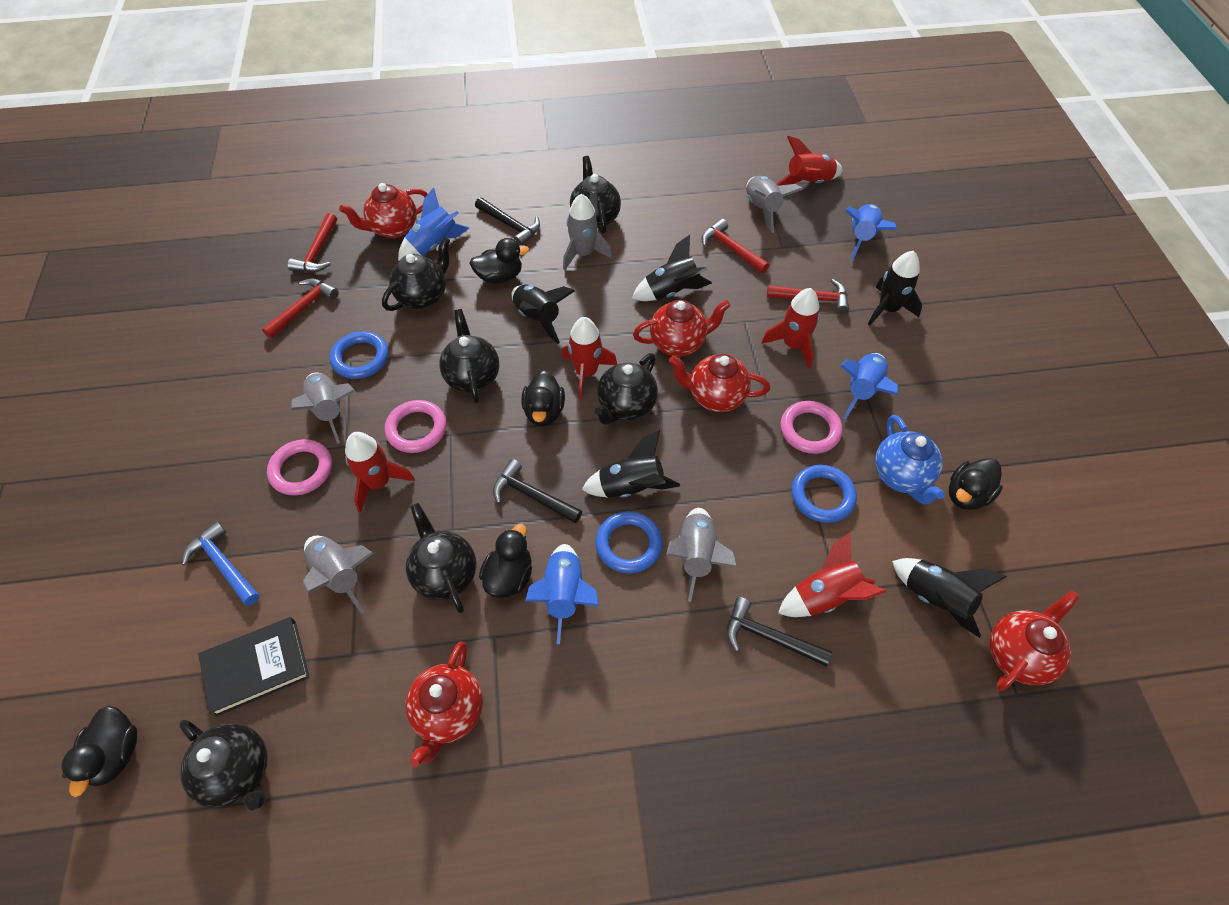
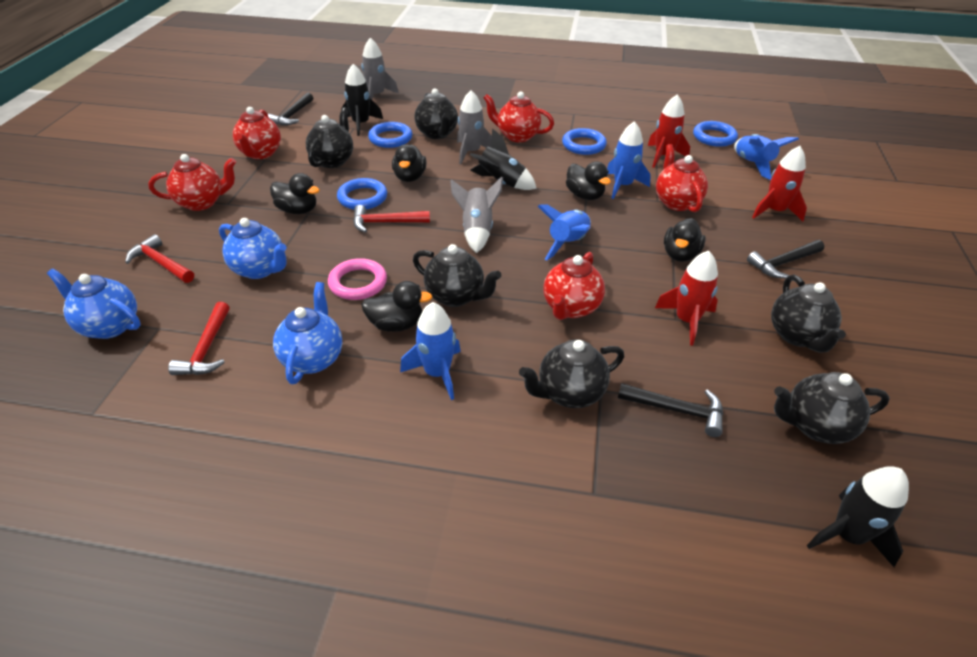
black book: [198,617,310,717] = 1 -> none = 0
black rocket: [512,284,575,344] [582,430,680,498] [632,235,712,301] [868,251,922,326] [892,558,1007,638] = 5 -> [341,64,383,136] [470,128,537,190] [807,467,909,567] = 3
blue hammer: [182,521,259,606] = 1 -> none = 0
blue ring: [330,331,389,379] [595,511,663,573] [792,465,857,523] = 3 -> [337,178,387,210] [368,122,412,148] [562,128,607,155] [693,121,738,147] = 4
blue teapot: [875,415,945,505] = 1 -> [47,269,140,339] [219,218,287,279] [273,282,342,384] = 3
grey rocket: [291,372,355,444] [303,536,374,614] [563,194,613,270] [666,508,737,602] [747,176,803,233] = 5 -> [361,38,399,100] [450,177,503,253] [457,90,492,164] = 3
pink ring: [267,439,332,495] [385,400,446,453] [781,401,842,454] = 3 -> [328,258,387,300] = 1
red hammer: [262,278,339,338] [287,213,337,272] [701,219,769,273] [767,279,849,314] = 4 -> [125,234,194,283] [168,302,230,375] [353,205,430,233] = 3
red rocket: [345,432,415,513] [562,317,617,399] [761,288,820,368] [776,136,843,186] [778,532,886,617] = 5 -> [648,94,690,168] [655,251,718,346] [752,146,807,221] = 3

